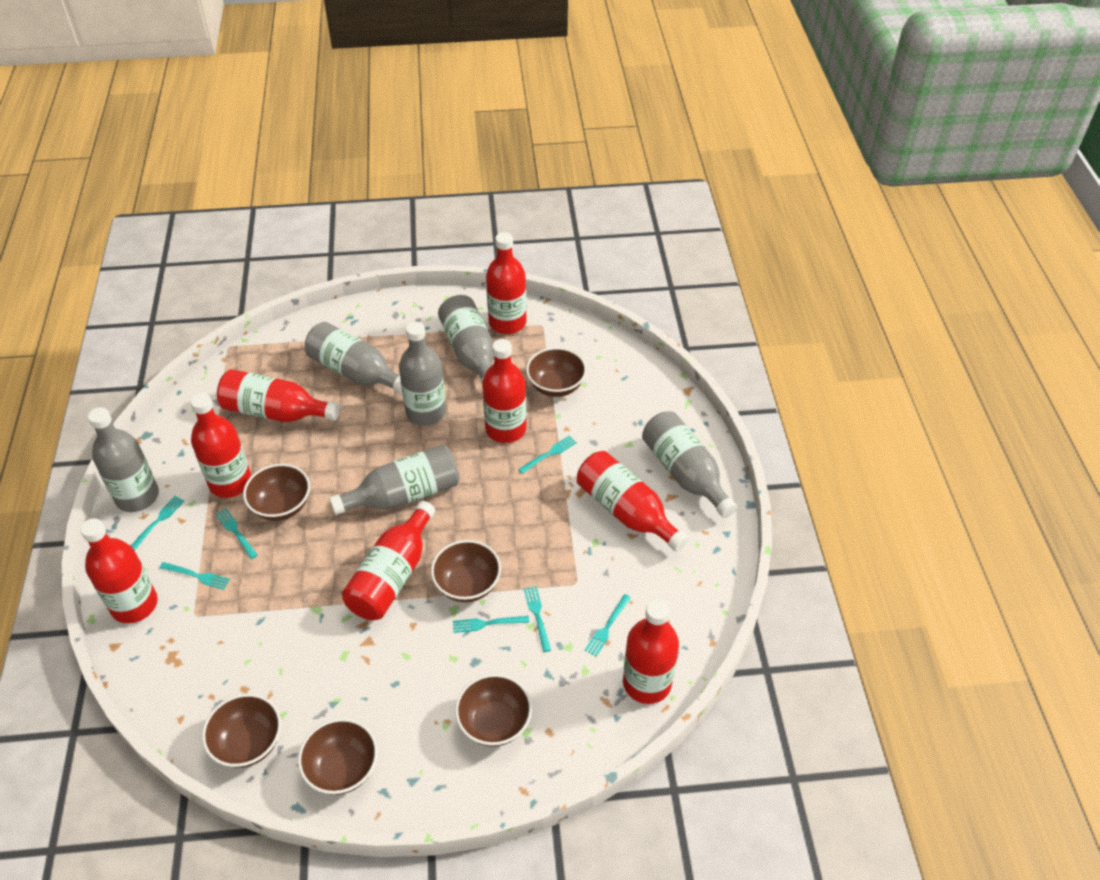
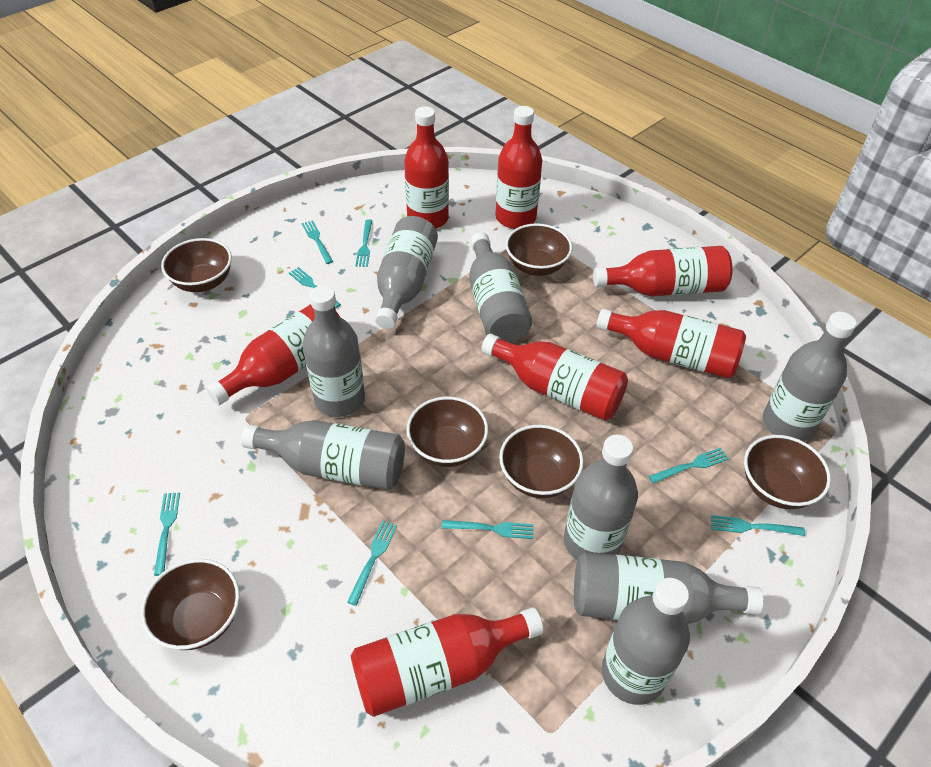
grey bottle: [88,407,159,512] [305,322,402,394] [329,445,460,515] [399,322,446,426] [438,295,494,383] [642,411,737,518] = 6 -> [241,420,405,490] [303,285,365,417] [375,216,438,329] [469,232,532,342] [564,435,638,560] [574,552,763,624] [602,578,690,705] [763,312,856,441] = 8
red bottle: [80,518,158,623] [190,393,251,498] [217,369,340,422] [342,501,435,620] [482,339,527,443] [486,232,527,334] [577,451,688,552] [623,600,679,704] = 8 -> [206,304,340,405] [351,607,543,717] [404,106,449,229] [481,334,628,421] [495,106,542,229] [593,246,732,296] [596,309,746,379] = 7
turquoise fork: [131,496,184,550] [159,562,230,590] [215,508,258,559] [453,616,529,633] [518,436,577,474] [524,586,551,652] [585,594,631,656] = 7 -> [154,492,180,576] [289,267,341,308] [302,220,333,264] [347,520,397,606] [355,219,373,267] [442,520,534,539] [649,447,729,484] [711,515,805,536] = 8

